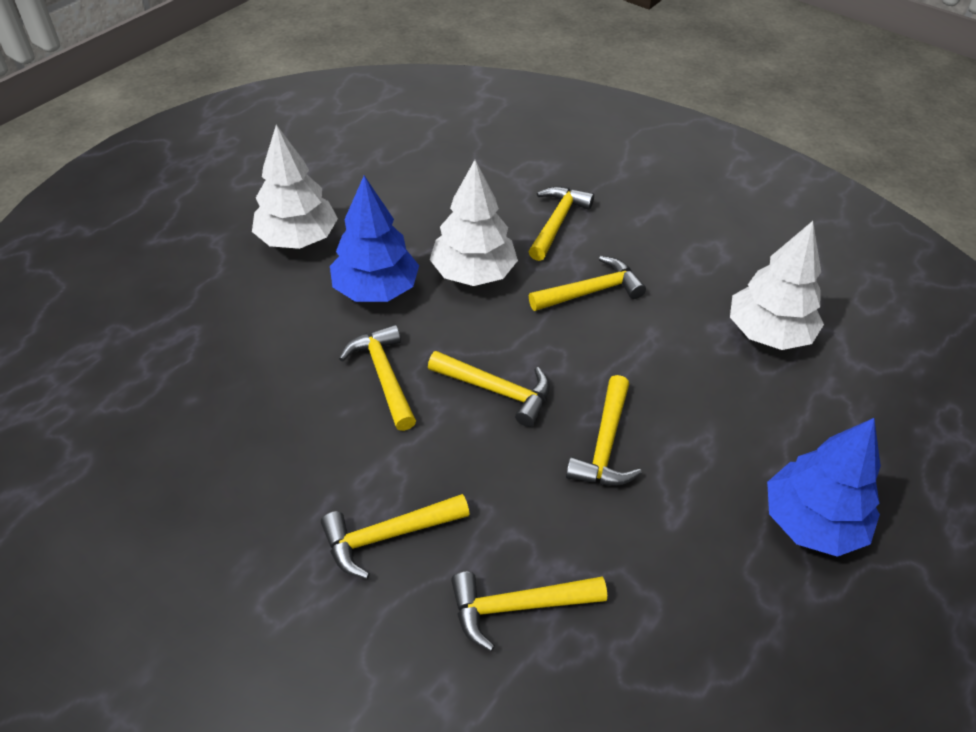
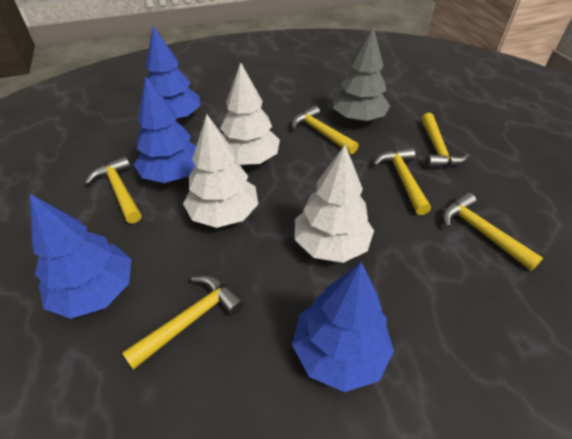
blue tree: [330,176,419,302] [767,418,881,557] = 2 -> [30,194,131,319] [134,76,196,183] [146,26,200,121] [292,262,394,392] = 4
grey tree: none = 0 -> [333,27,390,122] = 1
yellow hammer: [321,494,470,579] [339,324,416,431] [428,351,550,427] [451,572,607,651] [528,186,594,261] [529,256,646,311] [566,375,642,486] = 7 -> [85,156,141,223] [122,276,244,370] [292,105,359,154] [373,148,431,215] [421,113,469,168] [443,193,543,271] = 6

